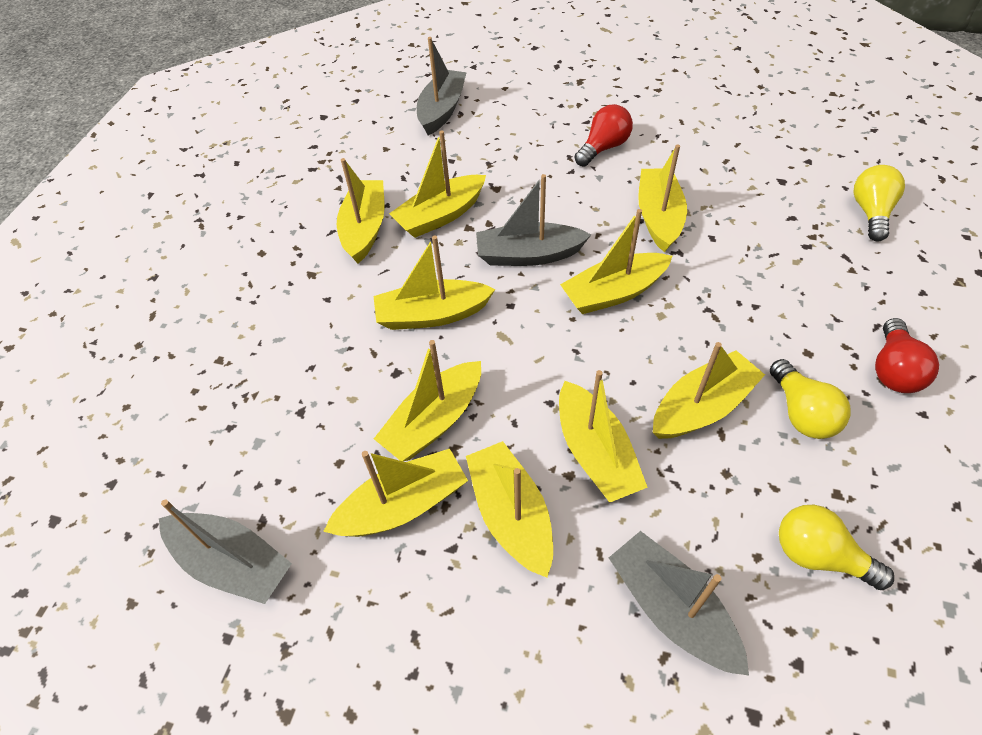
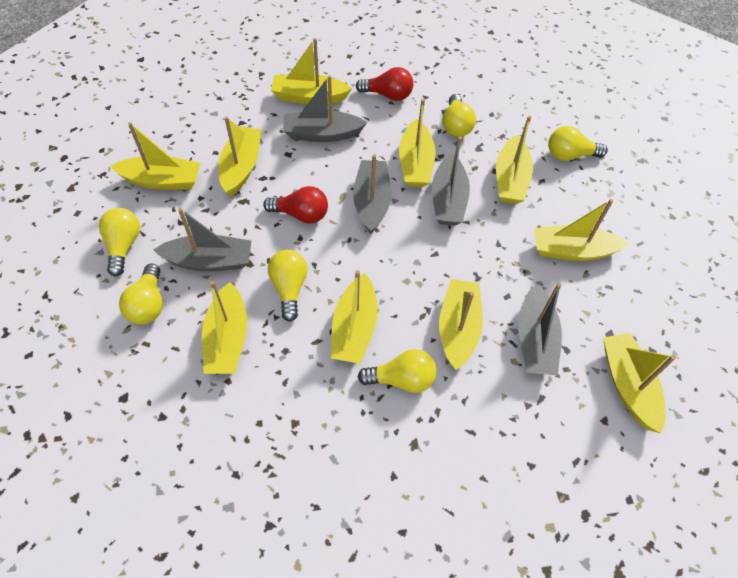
grey boat: [159,499,292,604] [417,37,467,135] [476,174,591,266] [609,531,749,676] = 4 -> [153,208,251,271] [283,75,367,142] [353,154,392,234] [432,136,470,226] [518,283,562,375] = 5
yellow light bulb: [770,359,851,439] [779,505,894,590] [854,165,905,241] = 3 -> [99,208,140,276] [119,264,163,324] [268,250,308,322] [358,349,437,393] [442,94,476,137] [548,126,608,161] = 6

